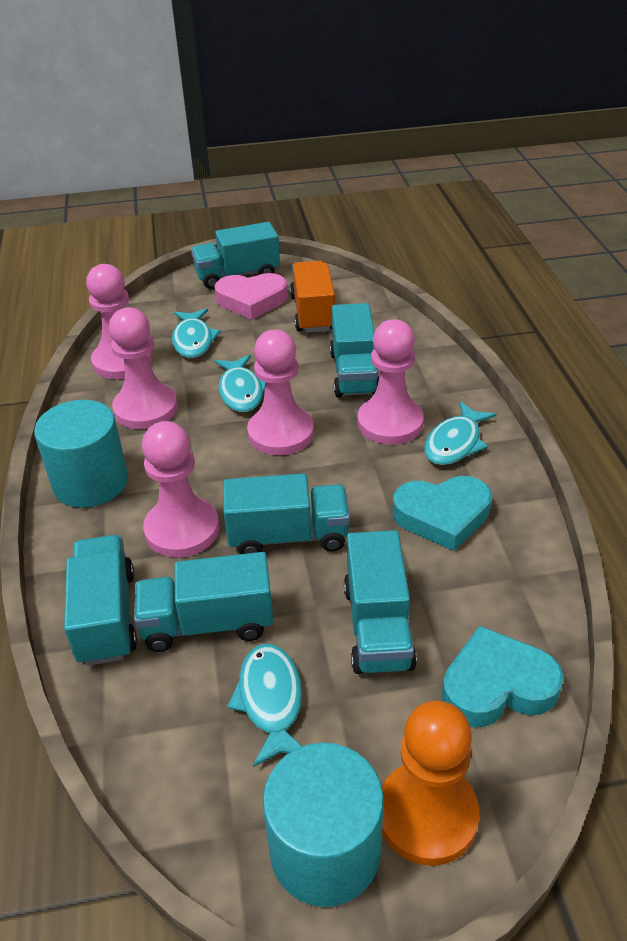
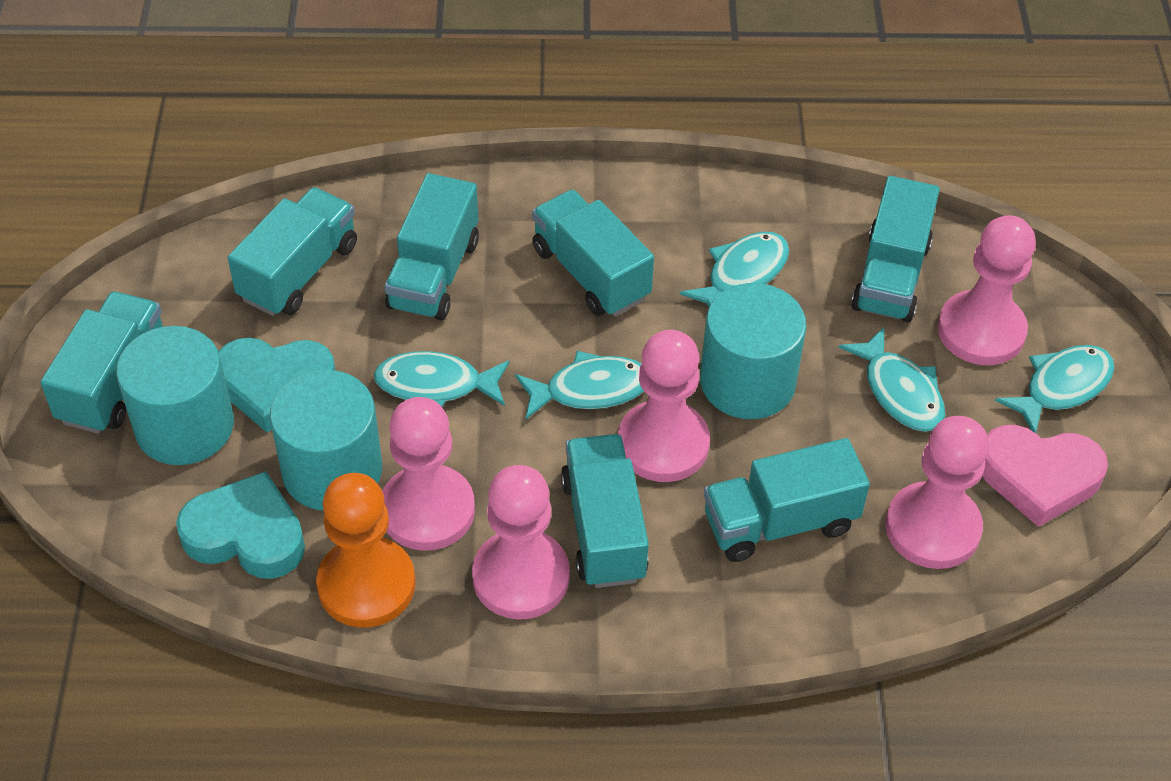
orange truck: [290,261,335,333] = 1 -> none = 0
turquoise cylinder: [34,400,128,508] [263,743,384,907] = 2 -> [116,326,234,465] [270,370,382,511] [700,283,806,419] = 3
turquoise fish: [172,309,221,358] [214,355,265,412] [227,644,302,767] [424,401,497,465] = 4 -> [374,351,510,406] [515,351,644,419] [680,232,789,307] [838,327,945,432] [995,345,1115,433] = 5
turquoise truck: [64,535,137,666] [134,552,274,652] [191,222,280,289] [223,473,350,554] [330,303,379,397] [344,530,417,674] = 6 -> [40,291,163,434] [228,187,357,316] [385,173,479,320] [532,190,654,316] [561,434,649,588] [704,438,870,562] [851,176,940,322] = 7

